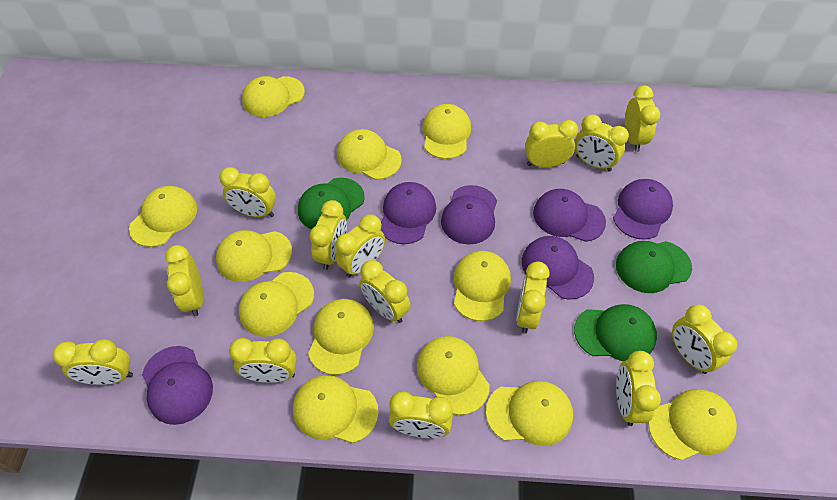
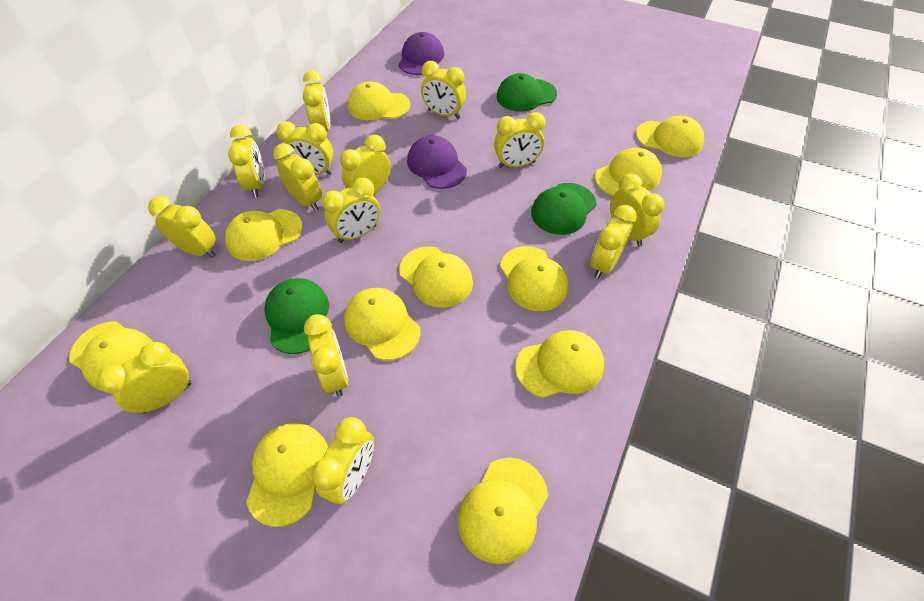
purple cap: [142,346,213,425] [381,182,436,244] [441,185,497,245] [522,236,594,300] [533,189,606,242] [613,179,673,240] = 6 -> [398,32,444,75] [407,135,467,189] = 2
yellow cap: [129,186,197,247] [216,230,292,282] [239,272,314,337] [242,76,305,117] [293,375,379,443] [308,299,374,375] [337,129,402,180] [417,336,490,415] [422,104,471,159] [454,251,511,321] [486,381,573,446] [648,389,737,460] = 12 -> [69,321,153,391] [225,209,303,261] [246,423,328,527] [344,288,421,360] [348,81,410,120] [399,246,473,308] [458,458,548,564] [500,246,568,311] [515,330,604,398] [595,148,662,196] [636,116,704,157] = 11

